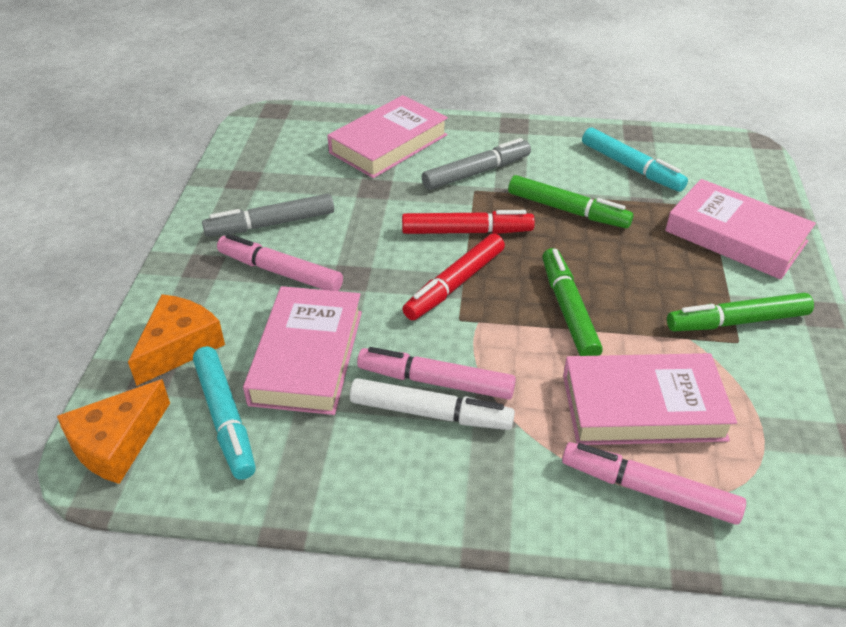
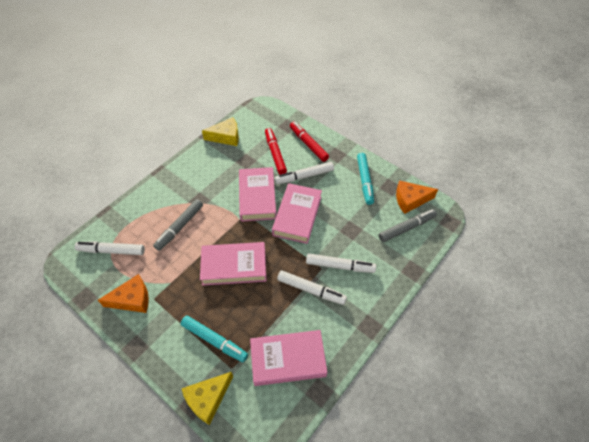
green marker: [508,175,633,228] [542,248,603,356] [667,293,814,331] = 3 -> none = 0
pink marker: [217,234,343,291] [357,347,516,400] [562,442,746,525] = 3 -> none = 0
white marker: [350,378,515,430] = 1 -> [75,241,145,255] [275,162,334,185] [277,270,347,305] [306,253,376,273] = 4
yellow cheese: none = 0 -> [182,372,233,425] [202,117,239,146] = 2

